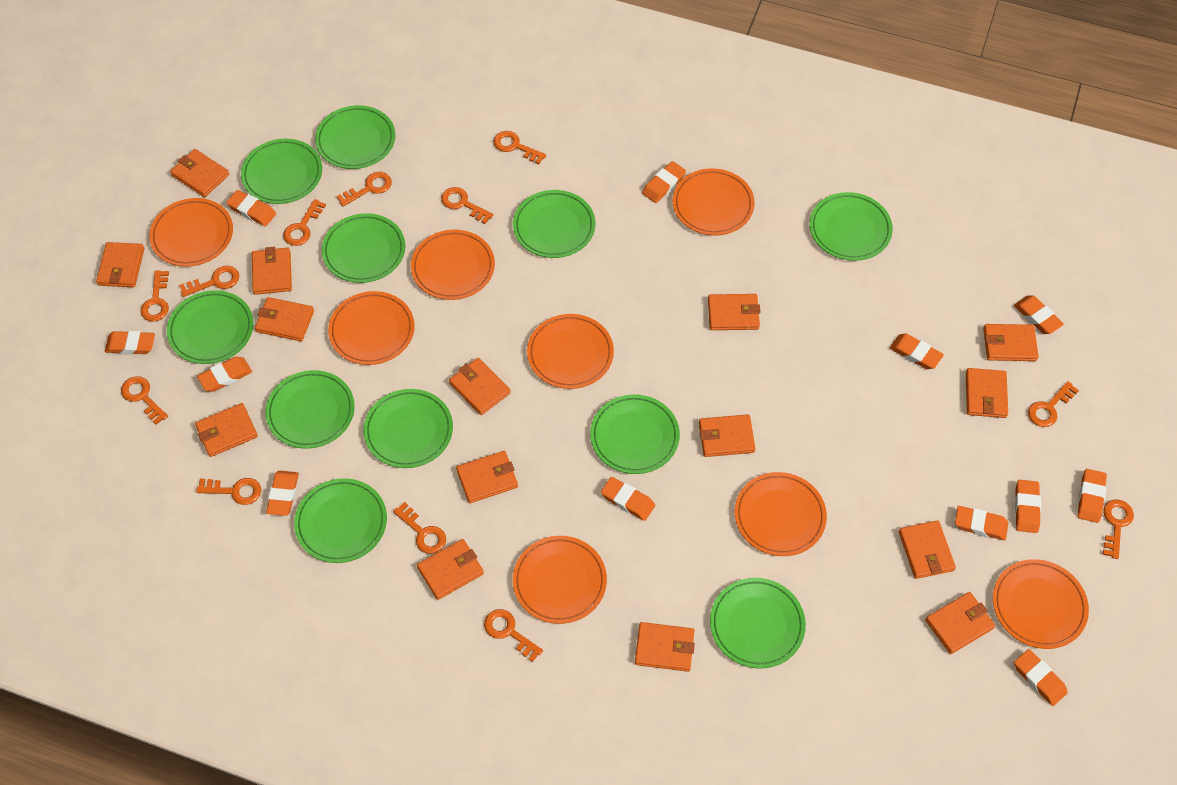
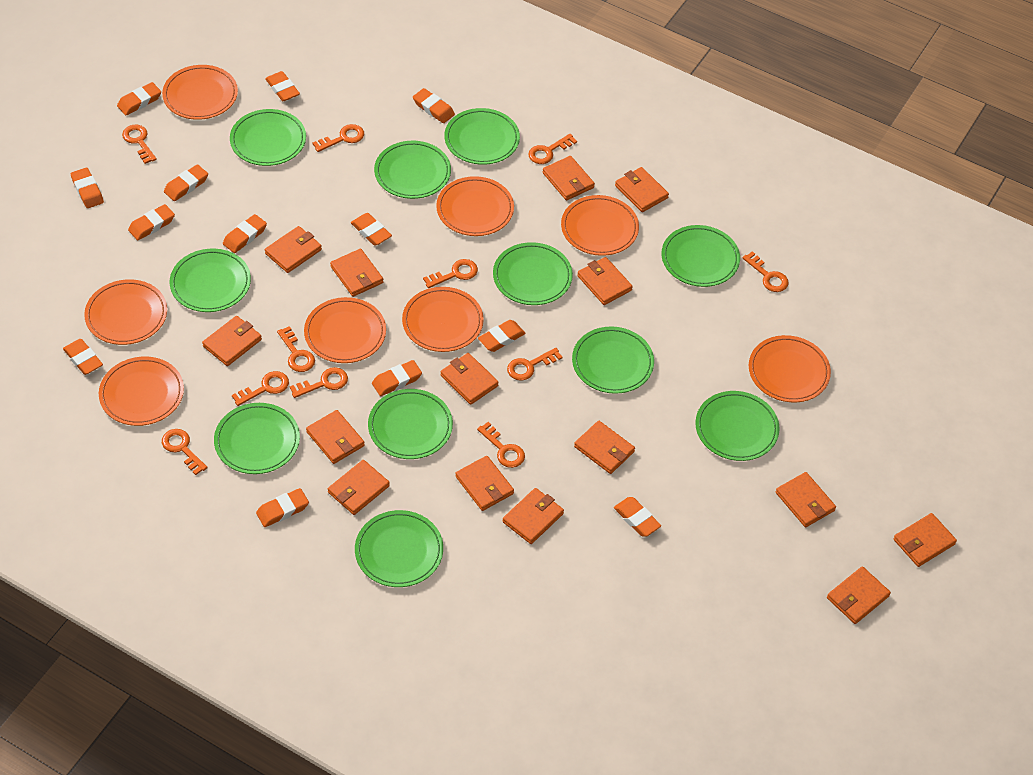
orange eraser: [105,331,155,355] [197,357,252,392] [226,190,276,226] [266,471,299,516] [601,477,655,521] [642,161,686,203] [890,333,944,369] [955,506,1008,540] [1014,295,1064,334] [1014,649,1068,706] [1015,480,1041,533] [1077,469,1107,523] = 12 -> [63,339,103,375] [71,168,104,208] [117,82,161,115] [128,204,175,240] [164,164,208,201] [223,214,267,253] [256,488,309,527] [265,71,300,101] [351,213,392,246] [372,360,422,396] [413,88,455,123] [478,320,525,352] [614,497,661,537] = 13
orange key: [121,376,168,425] [141,270,169,322] [179,266,239,297] [196,478,261,505] [283,199,326,246] [337,172,392,207] [393,502,446,554] [441,187,493,224] [484,609,543,662] [494,131,546,164] [1028,381,1079,427] [1103,500,1134,559] = 12 -> [122,125,157,164] [162,429,208,475] [232,371,289,406] [277,326,315,372] [290,367,348,398] [312,124,364,152] [423,259,478,288] [477,422,525,468] [507,348,562,381] [528,134,577,164] [742,251,789,292] = 11

